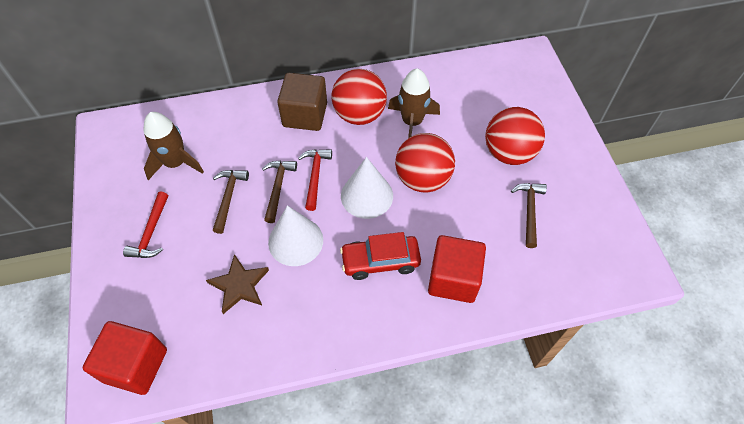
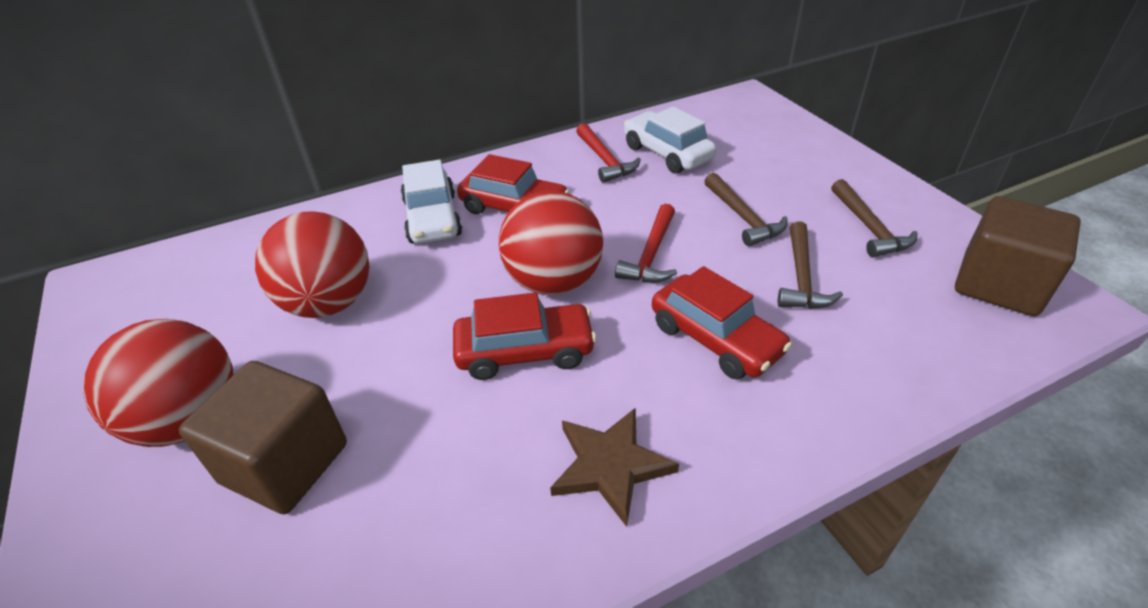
brown cube: [277,73,327,131] = 1 -> [179,361,347,514] [955,196,1081,316] = 2
brown rocket: [143,112,204,180] [388,69,440,138] = 2 -> none = 0
red car: [340,232,421,280] = 1 -> [453,292,597,380] [457,154,569,214] [652,266,792,380] = 3
red cube: [83,321,167,395] [428,235,486,303] = 2 -> none = 0
white car: none = 0 -> [401,160,462,243] [624,106,716,174] = 2
white cone: [268,205,323,266] [341,157,393,219] = 2 -> none = 0

